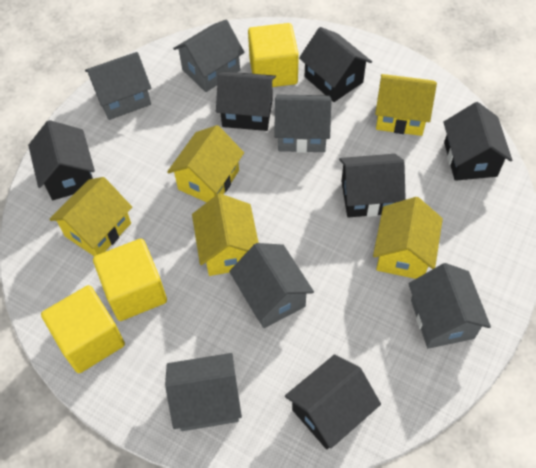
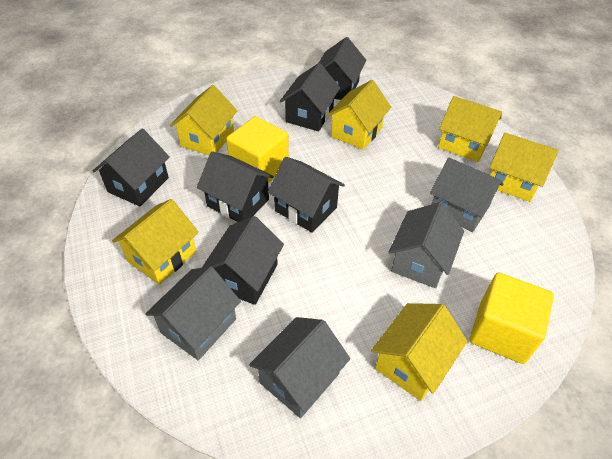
grey house: [85,52,151,120] [165,353,242,431] [173,20,244,92] [229,243,314,328] [274,94,332,153] [409,263,491,349] = 6 -> [145,266,241,360] [249,317,350,418] [389,202,464,288] [430,157,503,232] = 4
yellow cube: [41,285,125,373] [93,239,167,321] [248,23,299,87] = 3 -> [226,116,289,183] [470,273,554,364] = 2
yellow house: [49,177,132,256] [167,125,244,202] [192,194,259,276] [373,197,443,279] [375,74,437,136] = 5 -> [112,199,199,285] [170,85,237,155] [327,80,391,150] [371,303,467,401] [438,96,502,162] [489,133,559,202] = 6

